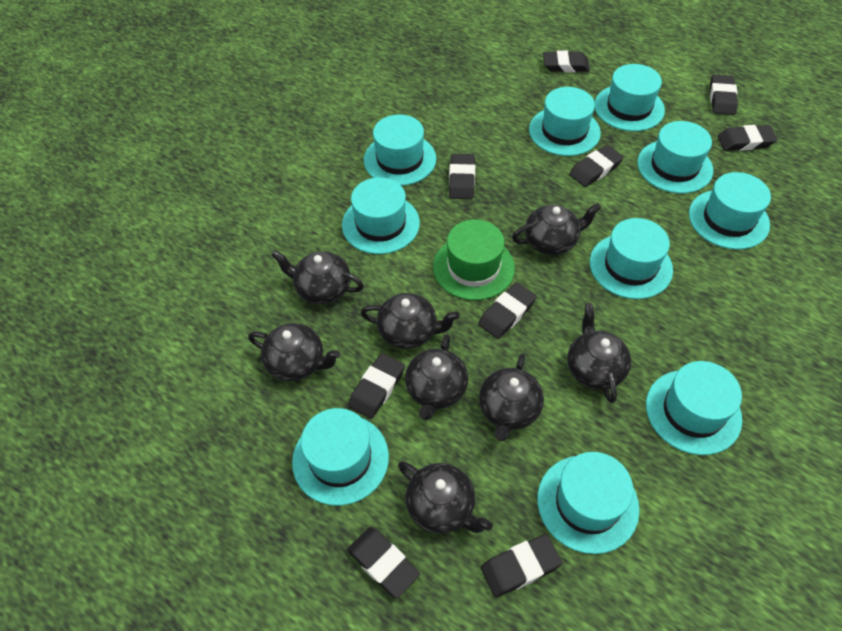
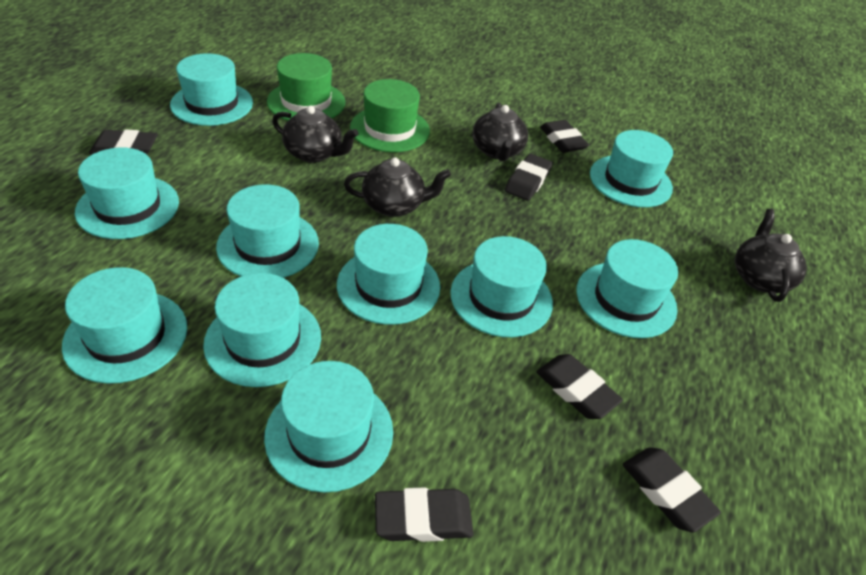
black eraser: [347,527,420,599] [348,353,405,419] [449,154,475,199] [478,283,537,339] [481,534,562,598] [543,50,590,73] [569,145,624,187] [710,75,738,115] [718,125,777,151] = 9 -> [89,129,158,154] [375,487,473,542] [505,154,553,201] [536,354,623,419] [540,120,589,153] [623,447,721,532] = 6
black teapot: [248,323,340,381] [271,250,364,304] [361,293,460,349] [398,461,493,533] [405,334,468,420] [479,353,544,441] [512,203,601,255] [567,303,631,403] = 8 -> [272,105,358,163] [344,157,451,217] [472,103,528,161] [735,209,807,302] = 4
green hat: [433,220,515,300] = 1 -> [267,53,345,121] [350,79,430,152] = 2

